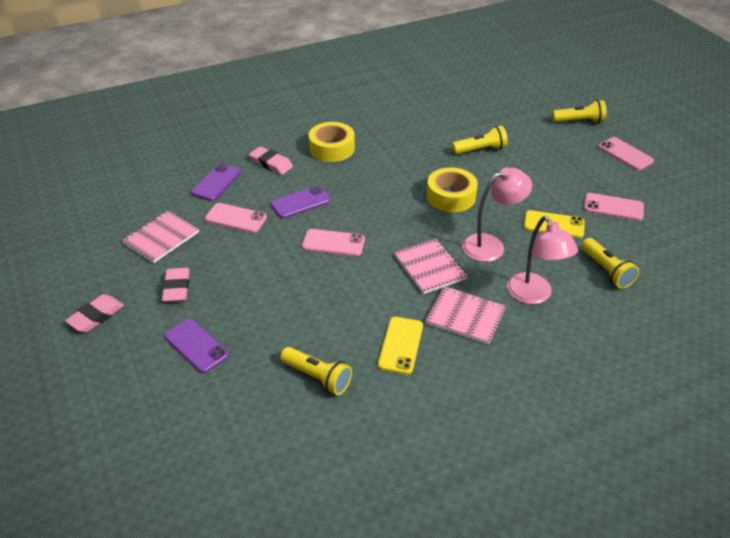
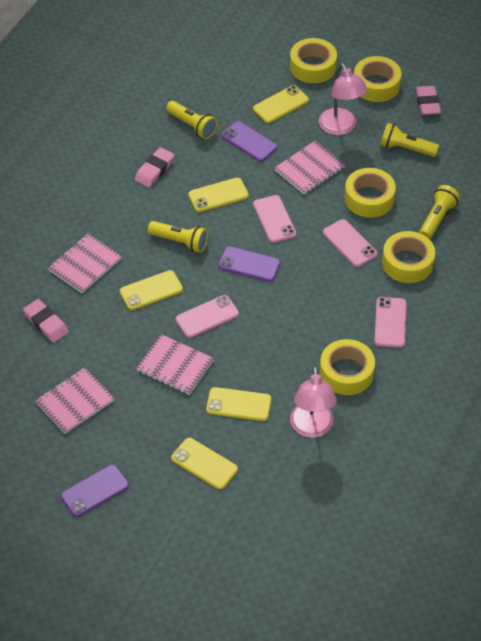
pink notebook: [122,211,199,263] [394,238,467,294] [425,286,506,345] = 3 -> [35,368,115,434] [48,234,122,293] [136,334,214,395] [274,141,345,195] = 4
yellow phone: [378,317,423,374] [524,210,585,238] = 2 -> [120,270,183,310] [171,438,238,490] [188,178,249,212] [206,387,271,421] [253,85,309,123] = 5
yellow tape: [309,122,355,162] [427,167,478,212] = 2 -> [290,38,337,83] [320,339,375,395] [345,168,396,218] [354,56,401,102] [382,231,435,283] = 5

